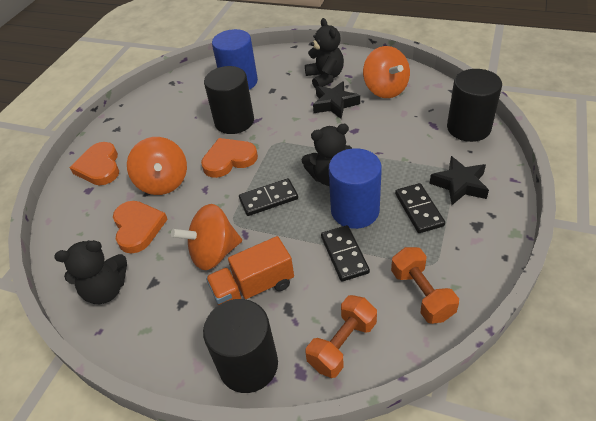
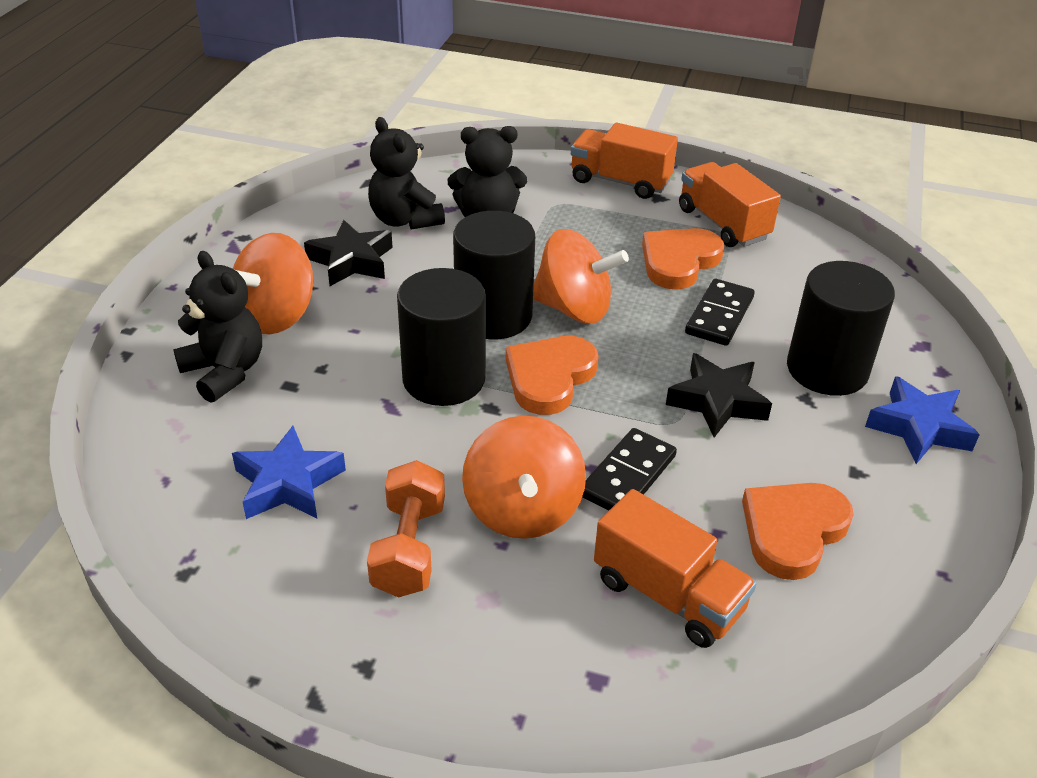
black domino: [239,178,298,216] [321,225,370,282] [395,183,445,233] = 3 -> [582,428,677,511] [685,279,755,346] = 2
blue cylinder: [212,29,258,90] [329,148,382,229] = 2 -> none = 0
blue star: none = 0 -> [232,426,346,519] [865,376,980,464] = 2
orange dumbbell: [306,295,377,378] [391,247,459,324] = 2 -> [367,460,445,598] = 1
orange truck: [206,236,294,305] = 1 -> [571,123,678,199] [594,489,757,648] [679,162,781,247] = 3

